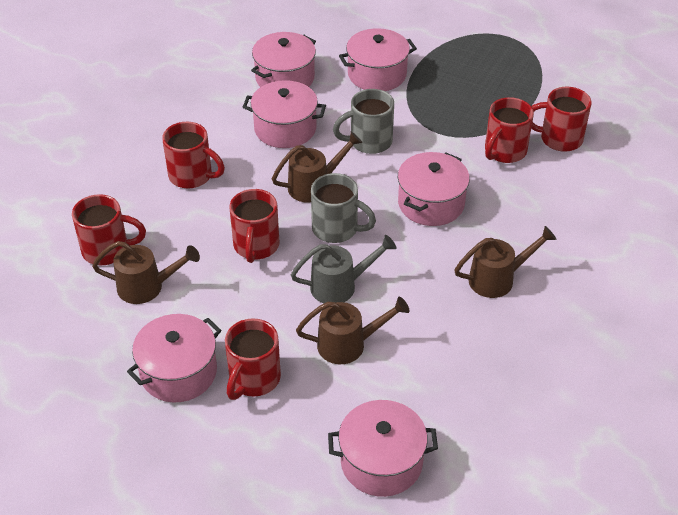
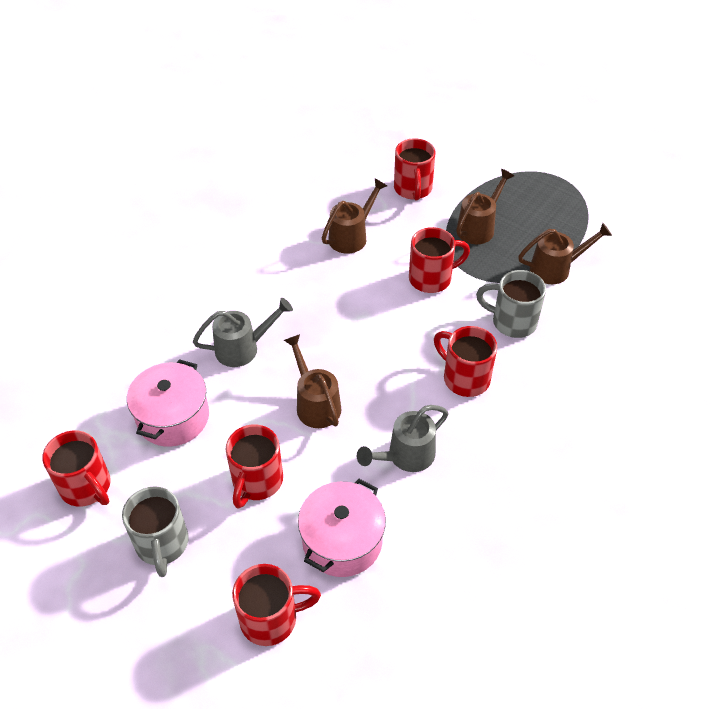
grey watering can: [291,235,397,303] = 1 -> [193,298,293,367] [357,405,449,472] = 2
pink pot: [127,314,221,402] [243,80,326,148] [251,32,316,87] [328,400,438,497] [339,28,417,91] [398,152,470,226] = 6 -> [127,359,209,447] [298,479,386,577] = 2

